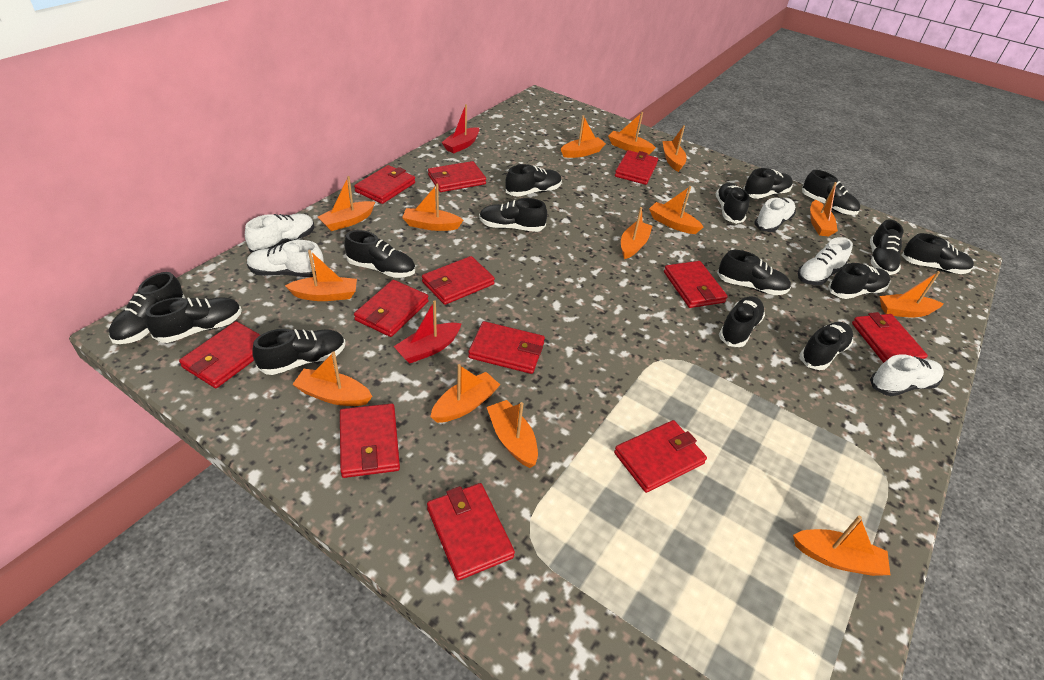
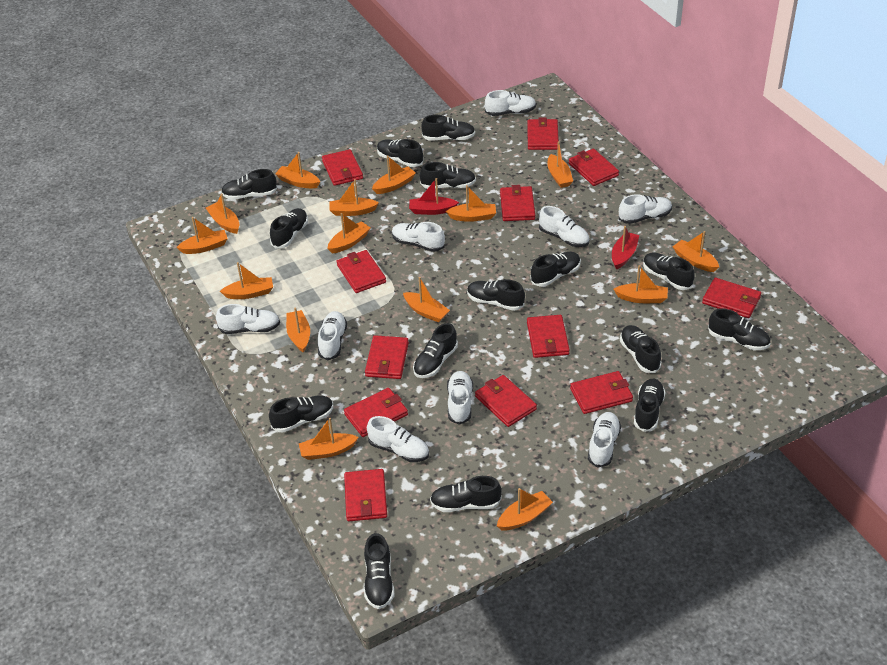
orange boat: [285,250,357,301] [292,351,373,406] [318,176,375,231] [402,184,463,231] [430,364,500,423] [487,400,538,468] [561,115,606,158] [608,112,656,155] [621,207,652,259] [649,186,703,234] [663,125,687,172] [793,515,890,576] [810,182,838,237] [880,271,943,318] = 14 -> [176,217,228,254] [206,194,239,234] [220,262,273,299] [275,152,320,188] [286,307,310,353] [299,418,359,460] [327,213,370,254] [329,179,379,216] [372,156,416,194] [403,277,450,323] [446,185,496,222] [497,488,553,530] [548,141,573,188] [613,265,668,303] [673,231,719,272] = 15
white shoe: [245,214,315,253] [247,240,324,277] [754,197,796,232] [798,237,853,285] [870,354,944,396] = 5 -> [216,304,280,334] [318,311,347,360] [367,416,429,462] [392,222,445,252] [447,371,473,425] [485,90,536,116] [539,206,590,247] [588,412,621,467] [619,194,672,224] = 9

